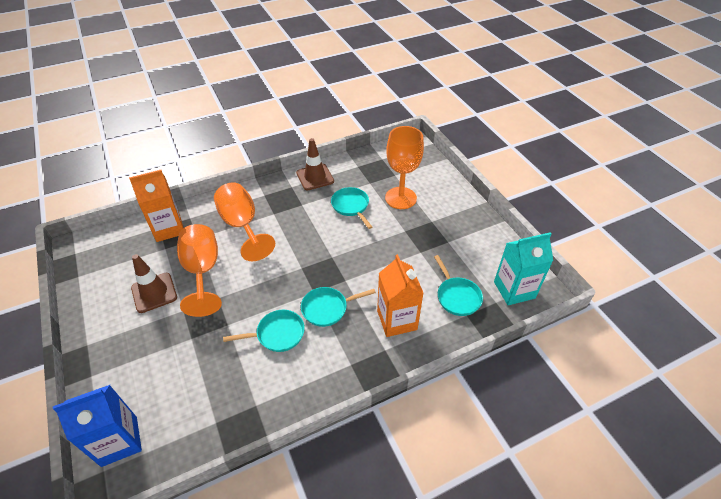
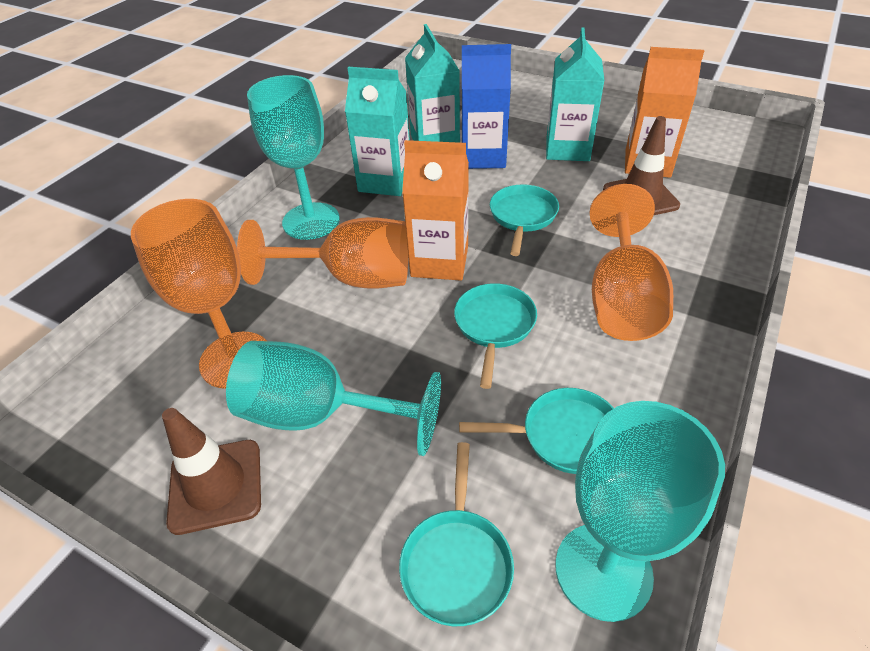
turquoise carton: [494,232,553,305] = 1 -> [345,67,410,196] [405,24,460,143] [546,27,605,161] = 3
turquoise goblet: none = 0 -> [226,341,441,456] [247,75,340,240] [555,401,725,622] = 3

